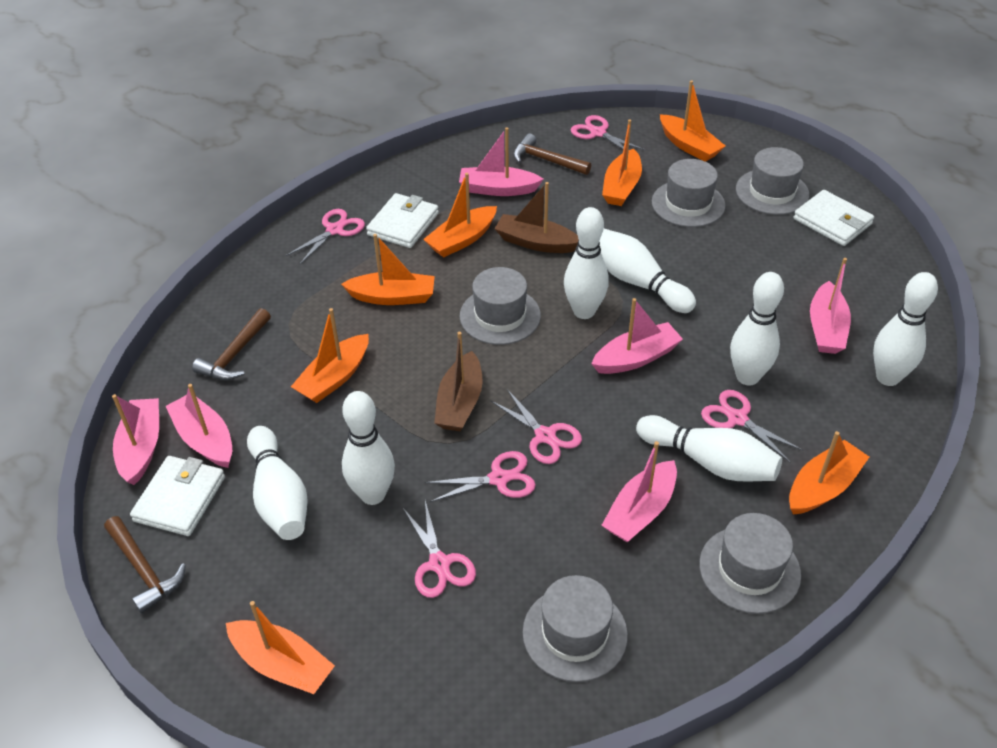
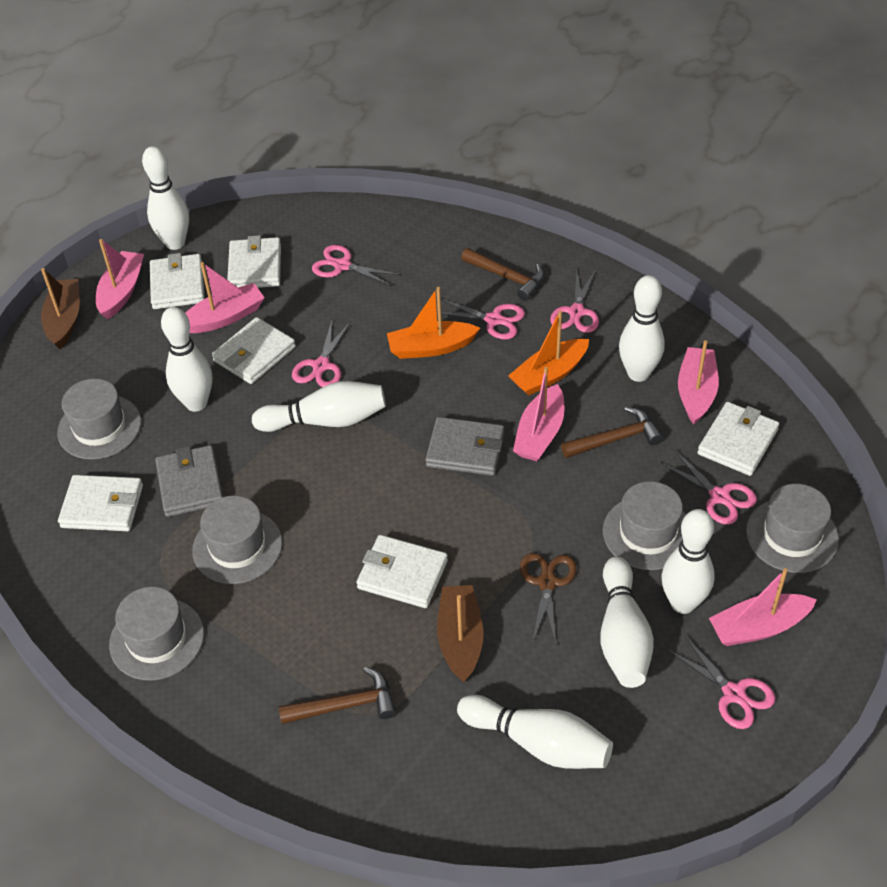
brown scissors: none = 0 -> [520,553,577,644] = 1
grey wallet: none = 0 -> [155,445,223,517] [425,417,504,476] = 2
orange boat: [226,601,335,694] [291,308,369,403] [341,234,435,305] [423,173,497,257] [602,119,642,206] [660,80,725,162] [789,431,869,515] = 7 -> [387,287,480,359] [508,310,589,395] = 2
pink boat: [112,394,159,485] [166,384,232,468] [459,127,543,196] [591,298,683,374] [601,441,677,542] [810,258,851,354] = 6 -> [96,239,144,319] [185,262,265,333] [513,367,564,461] [678,340,719,424] [709,568,817,646] = 5
white wallet: [130,456,225,536] [366,193,439,248] [793,190,874,246] = 3 -> [58,475,143,531] [150,253,205,309] [212,317,296,384] [227,235,281,288] [356,535,448,608] [697,402,779,476] = 6

